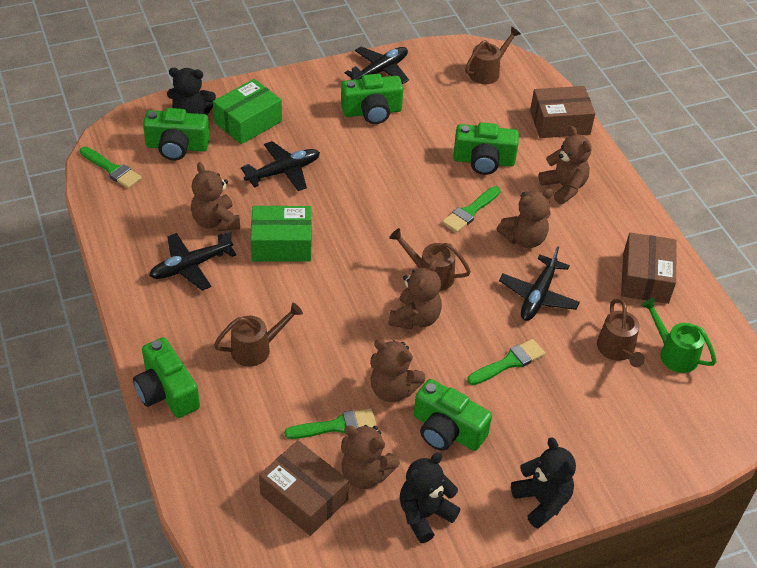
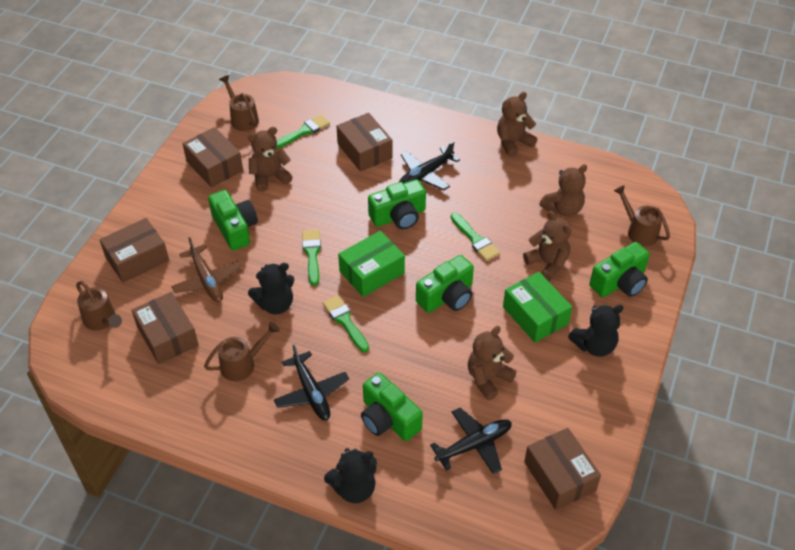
black plane: [149,231,237,291] [241,141,320,191] [345,47,409,84] [499,246,580,321] = 4 -> [274,345,349,420] [399,141,460,190] [430,408,512,474] = 3
brown box: [259,440,349,536] [530,86,595,138] [621,232,677,304] = 3 -> [100,218,169,283] [132,292,199,364] [183,127,243,188] [336,113,393,172] [524,428,601,510] = 5
brown plane: none = 0 -> [171,237,241,302] = 1
brown teddy bear: [191,162,240,231] [341,425,400,489] [370,339,426,402] [388,260,442,329] [497,189,553,248] [538,126,592,204] = 6 -> [248,127,293,192] [468,326,517,400] [497,92,537,157] [523,211,572,281] [539,164,587,217] = 5
green watering can: [641,298,716,373] = 1 -> none = 0

